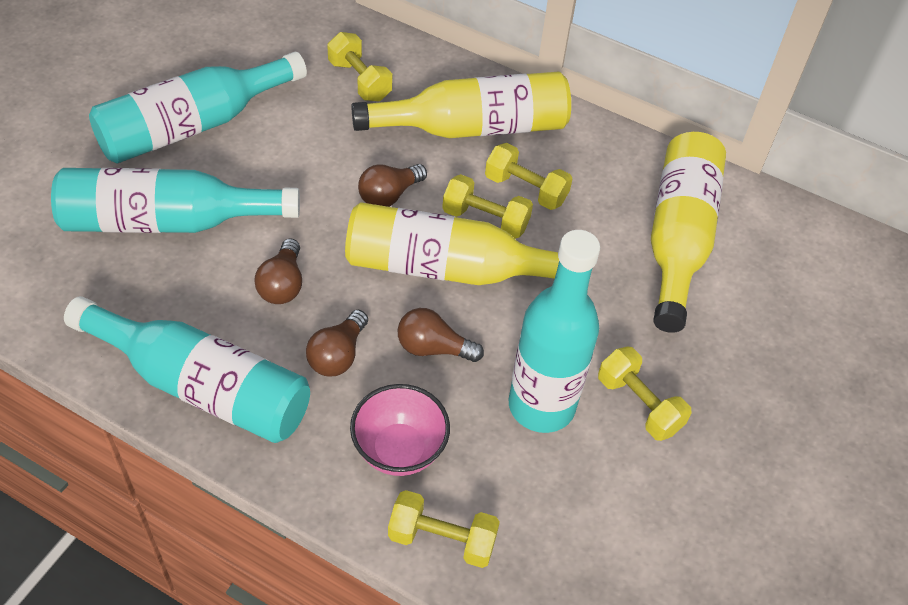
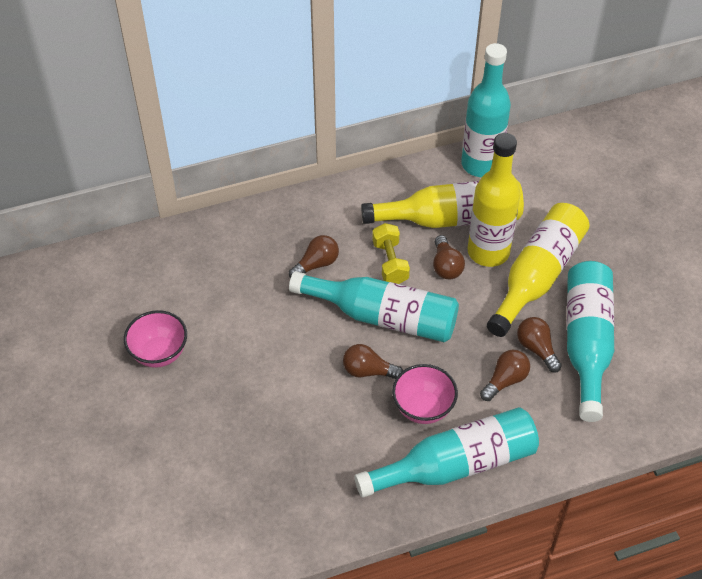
brown light bulb: [254,239,302,304] [306,310,368,377] [358,164,427,207] [398,308,484,362] = 4 -> [289,235,339,278] [343,344,403,379] [433,235,465,279] [480,350,530,401] [517,317,562,372] = 5
pink bowl: [350,384,450,476] = 1 -> [124,310,187,368] [392,364,458,424] = 2
yellow dumbbell: [327,32,392,101] [388,490,500,568] [442,174,533,239] [485,143,573,210] [598,347,692,441] = 5 -> [372,223,410,284] = 1

